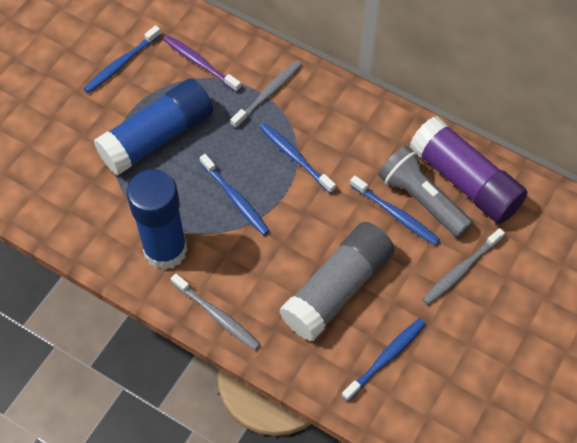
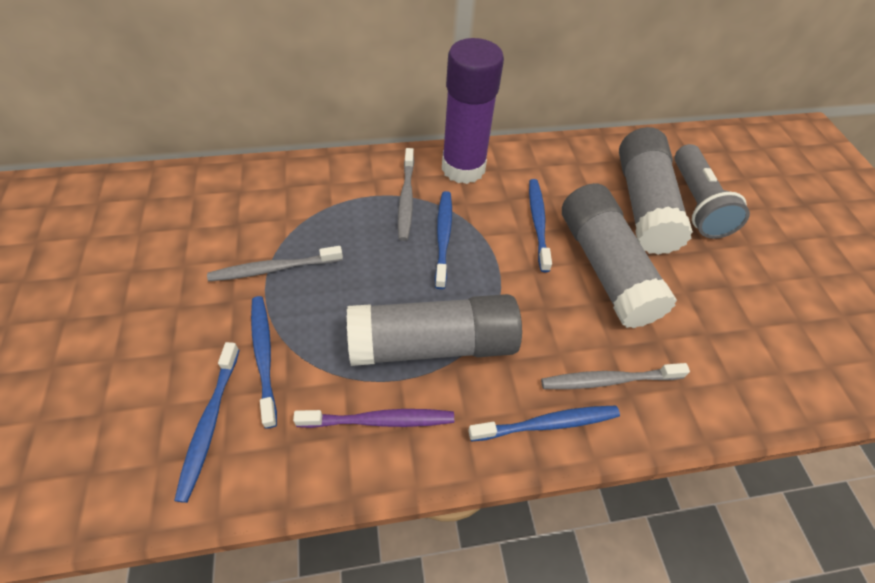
blue glue stick: [93,78,213,176] [127,169,187,270] = 2 -> none = 0
grey glue stick: [279,222,395,341] = 1 -> [347,294,522,366] [562,183,677,328] [619,127,693,255] = 3

